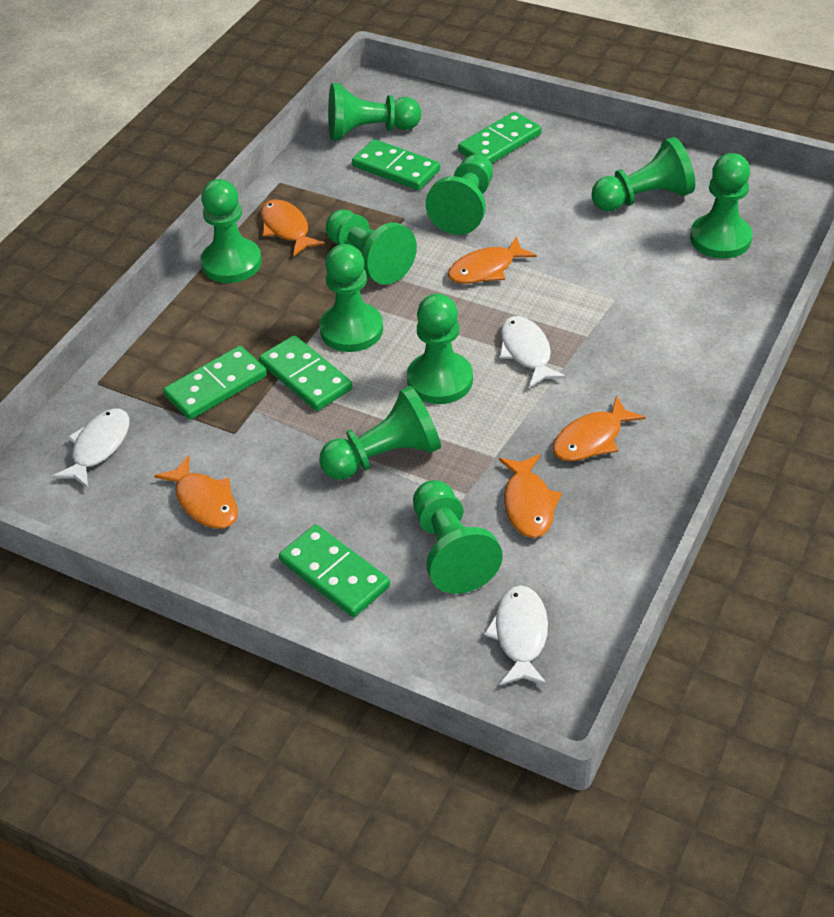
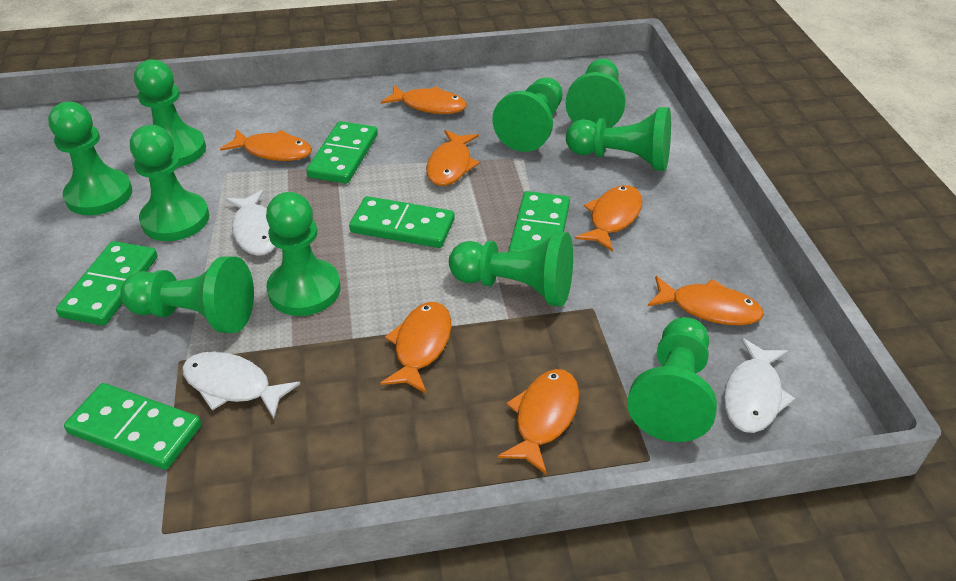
orange fish: [154,455,238,529] [261,199,325,257] [448,236,537,284] [499,454,562,538] [553,396,646,461] = 5 -> [220,129,312,161] [380,302,451,394] [381,85,467,114] [426,130,480,186] [498,369,579,475] [575,185,643,252] [648,276,764,325] = 7

